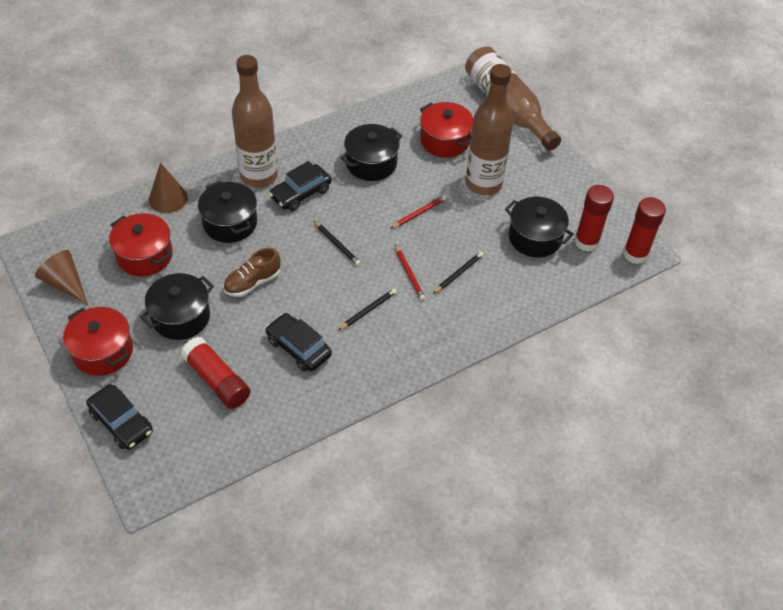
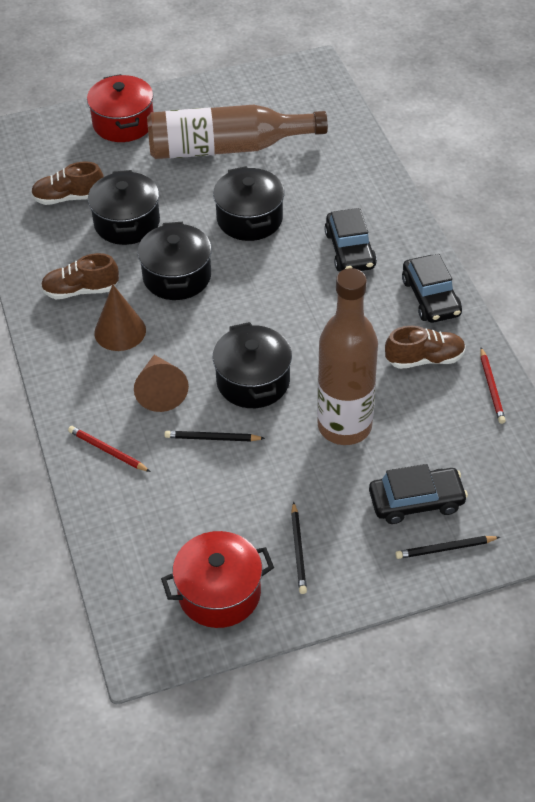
brown bottle: [232,55,278,188] [465,46,561,151] [465,64,514,195] = 3 -> [147,105,328,159] [317,268,378,445] = 2
brown shoe: [223,248,280,297] = 1 -> [31,161,104,205] [41,253,119,299] [385,326,466,369] = 3
red glue stick: [180,337,250,409] [574,185,614,251] [623,197,666,264] = 3 -> none = 0
red pot: [63,307,133,376] [109,213,173,276] [420,102,474,158] = 3 -> [87,74,153,142] [161,531,274,628] = 2

